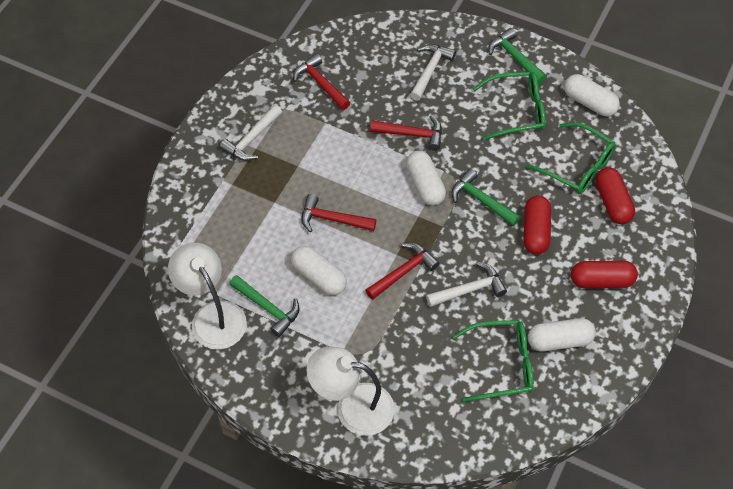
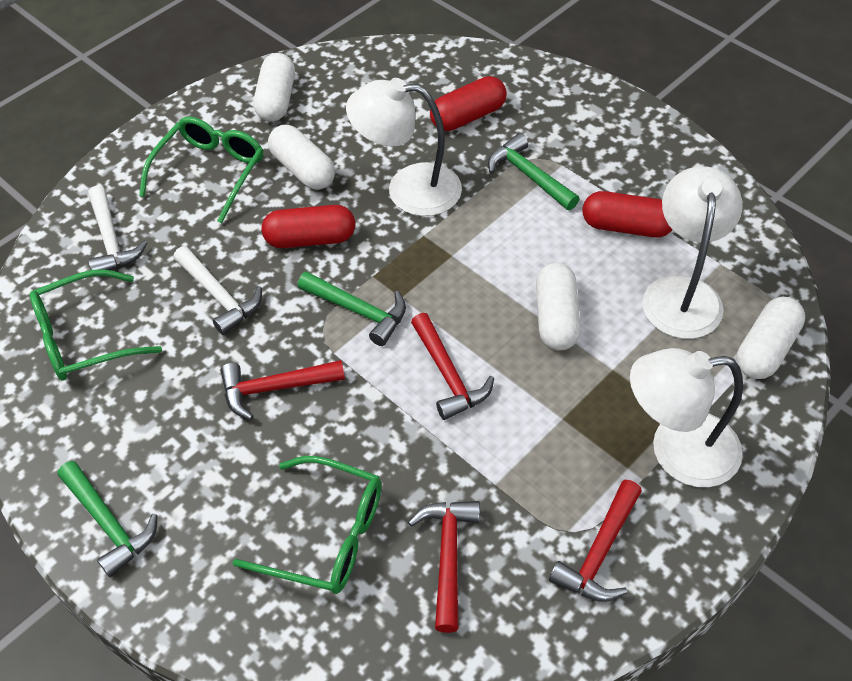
white hammer: [220,105,282,161] [410,44,456,101] [426,262,507,307] = 3 -> [88,186,147,270] [173,246,262,335] = 2
white lamp: [168,243,247,349] [307,347,395,436] = 2 -> [346,78,462,216] [630,348,743,487] [642,167,743,339] = 3

